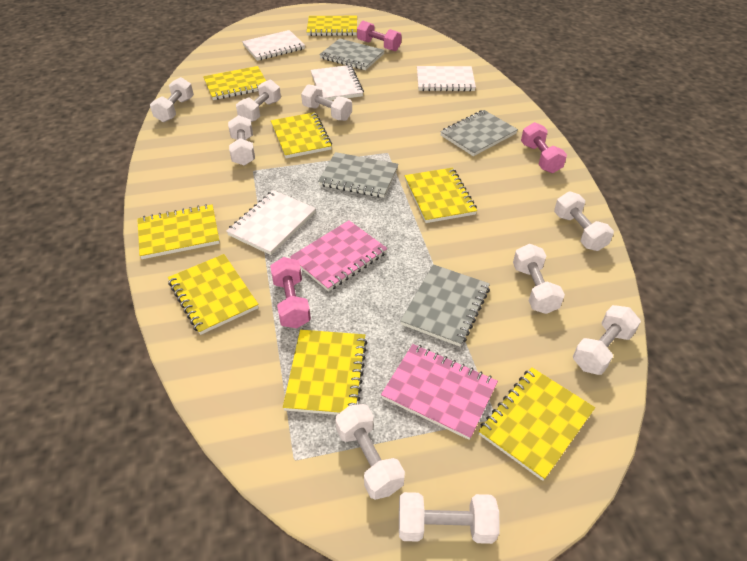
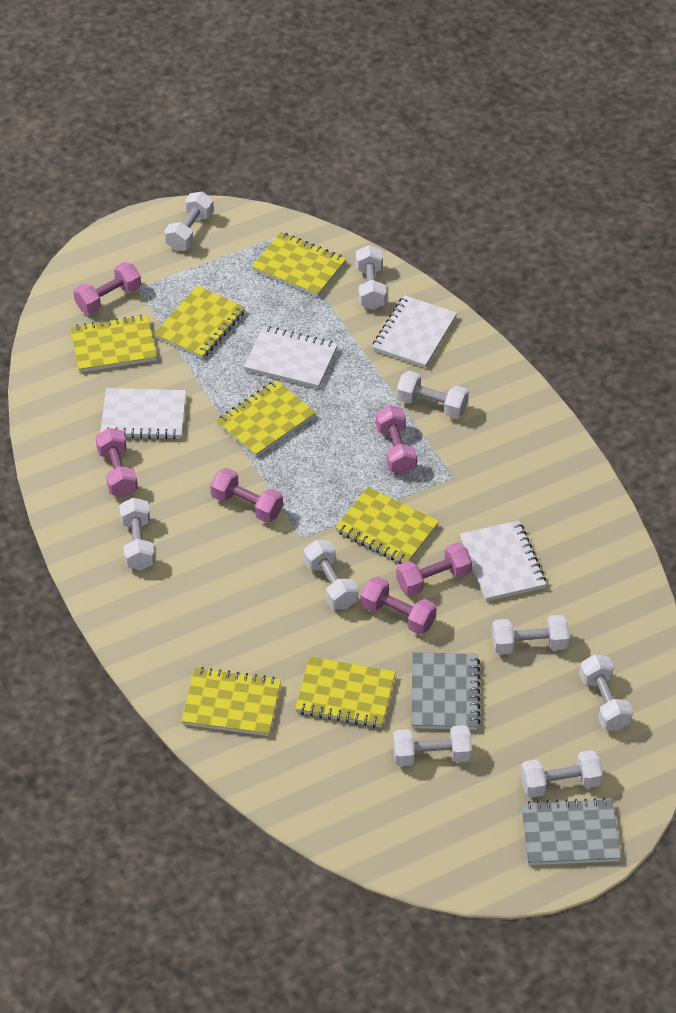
grey notebook: [318,152,399,198] [319,38,385,70] [400,264,490,347] [440,110,518,156] = 4 -> [411,652,481,730] [521,798,621,865] = 2
pink dumbbell: [270,257,311,328] [357,21,402,51] [521,122,567,173] = 3 -> [73,262,141,314] [96,428,138,497] [210,468,283,523] [361,576,437,635] [376,405,417,474] [396,543,472,596] = 6
pink notebook: [290,220,387,292] [381,344,498,440] = 2 -> none = 0
yellow notebook: [137,204,220,259] [168,254,259,335] [203,66,266,100] [271,112,332,158] [283,330,367,415] [307,16,357,36] [404,168,477,223] [479,367,595,481] = 8 -> [70,315,157,372] [154,286,246,359] [181,667,281,736] [216,380,316,457] [252,232,346,297] [295,656,395,728] [335,487,439,564] = 7

